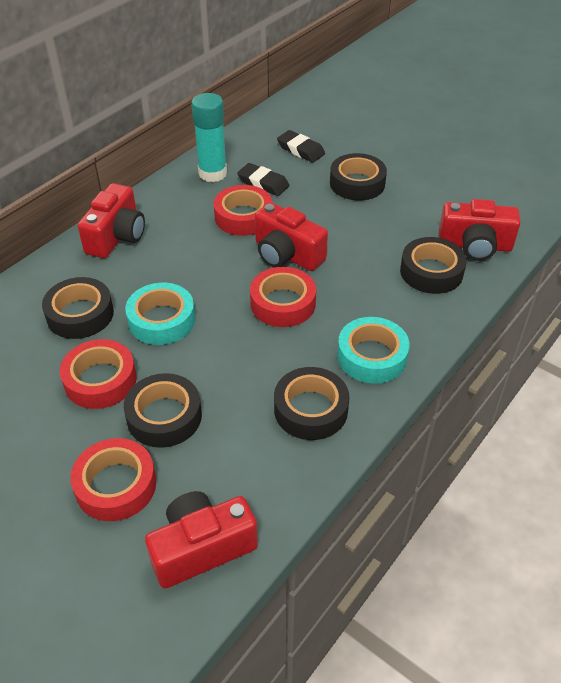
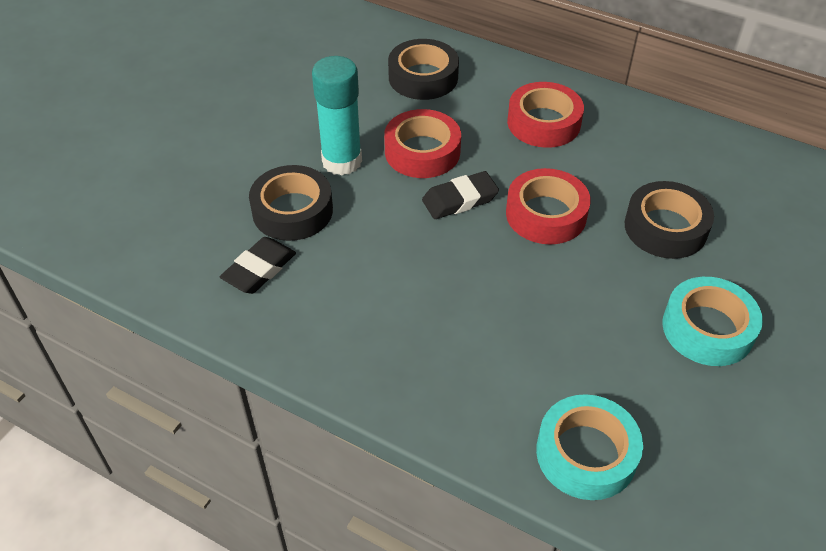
black tape: [42,277,114,339] [124,373,202,448] [274,367,349,440] [330,153,387,201] [400,237,467,294] = 5 -> [249,165,333,241] [388,39,459,100] [625,181,714,259] = 3
red camera: [78,183,145,258] [145,491,258,589] [255,202,328,271] [439,199,521,261] = 4 -> none = 0
red tape: [60,339,137,409] [71,438,156,521] [214,185,273,236] [250,267,316,327] = 4 -> [384,109,461,178] [506,168,591,245] [507,82,584,148] = 3

